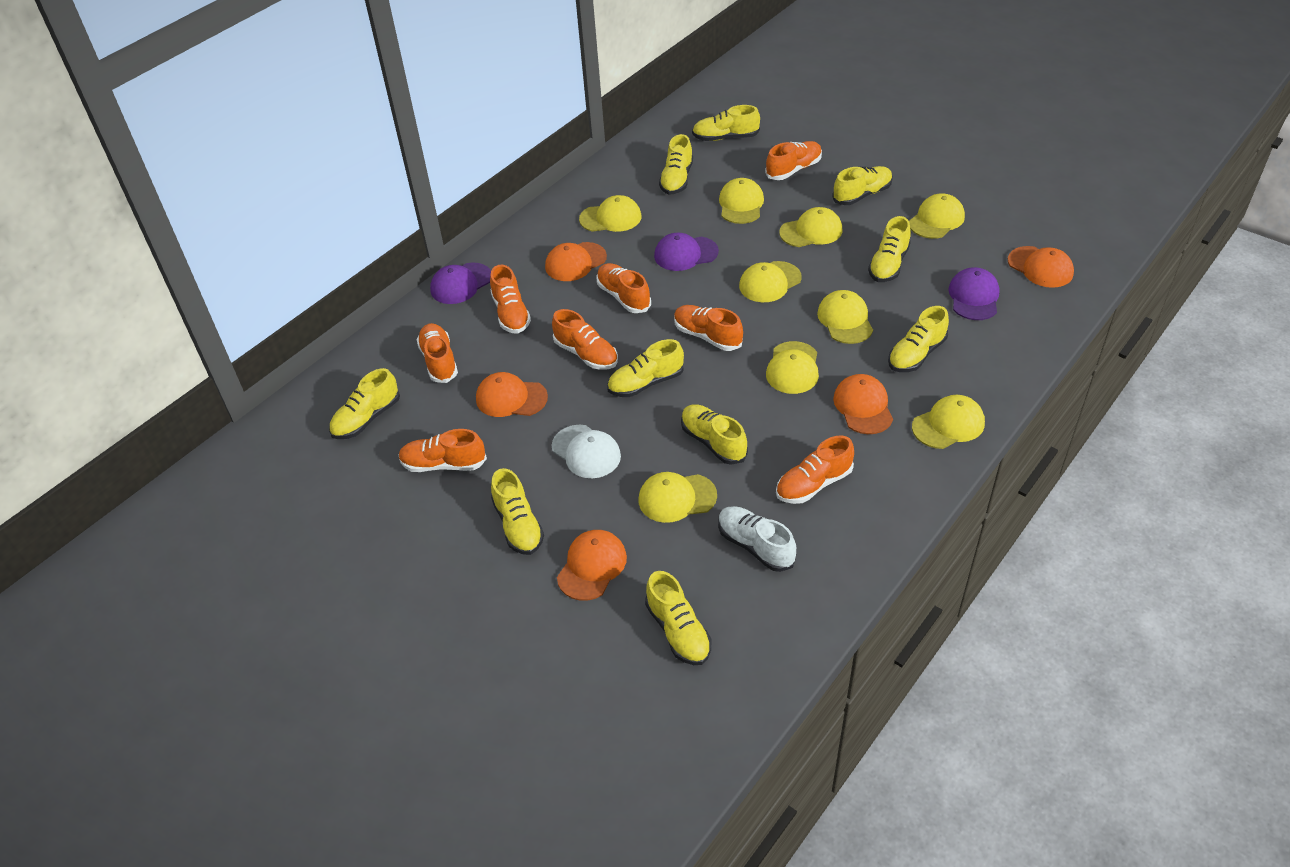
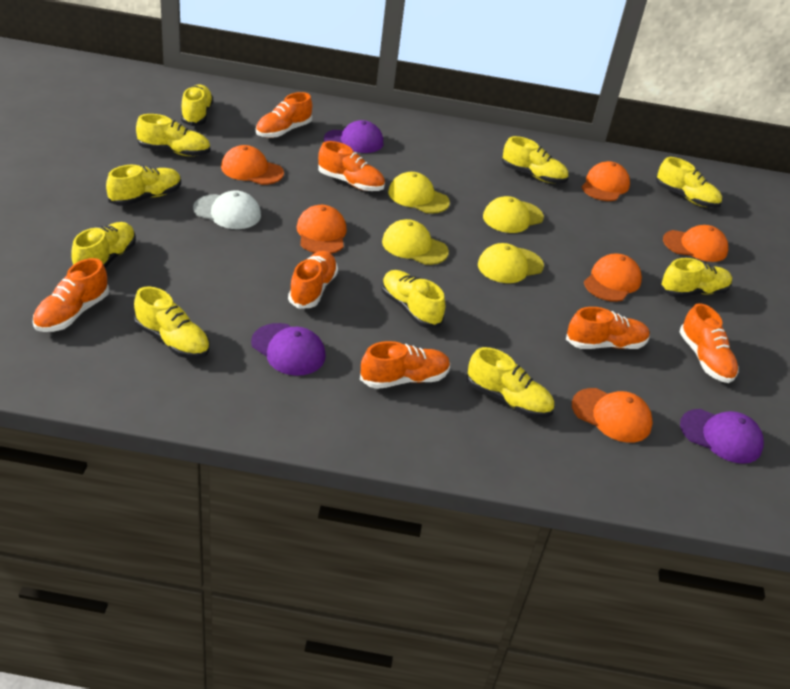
orange cap: [476,372,548,417] [545,242,607,281] [557,530,627,601] [833,374,893,434] [1008,246,1074,288] = 5 -> [221,145,284,185] [296,205,347,254] [572,388,653,443] [582,161,630,201] [584,254,642,302] [663,225,728,262] = 6
orange shoe: [398,429,487,472] [417,323,458,383] [490,265,531,334] [552,309,618,370] [596,263,651,313] [674,305,743,351] [765,141,822,180] [776,436,854,504] = 8 -> [33,258,109,332] [256,92,312,138] [288,251,338,309] [318,141,385,191] [360,341,450,389] [566,307,650,349] [679,303,739,383] = 7
white shoe: [718,506,796,572] = 1 -> none = 0
yellow cap: [579,195,641,232] [638,472,717,523] [719,178,764,224] [739,261,802,302] [766,341,819,394] [779,207,842,247] [817,290,873,344] [909,194,965,239] [912,395,985,449] = 9 -> [382,219,449,265] [388,172,450,214] [478,243,544,283] [483,196,544,233] = 4

